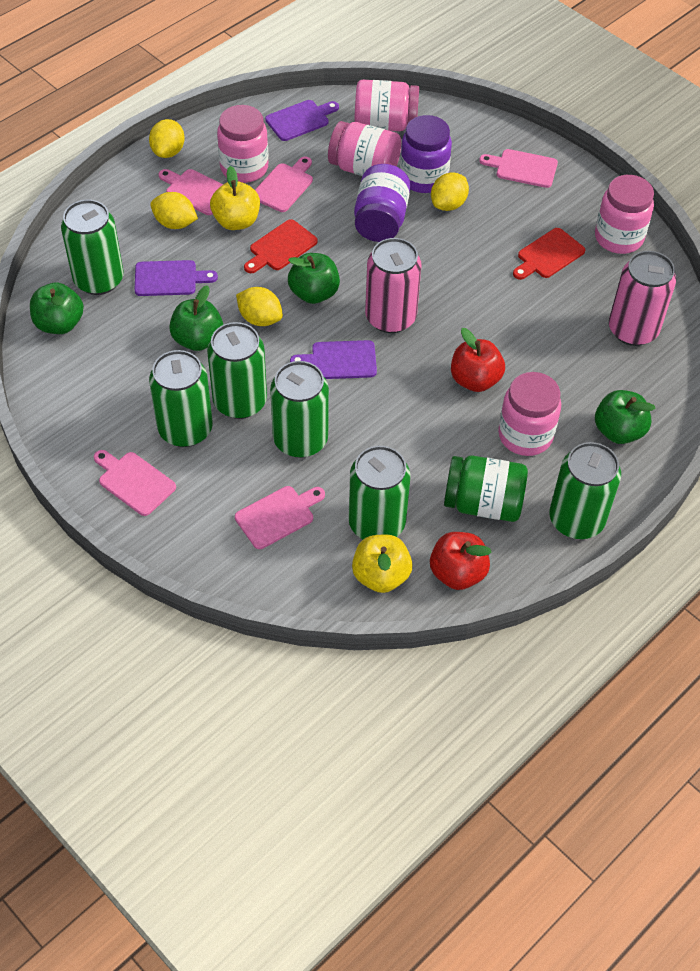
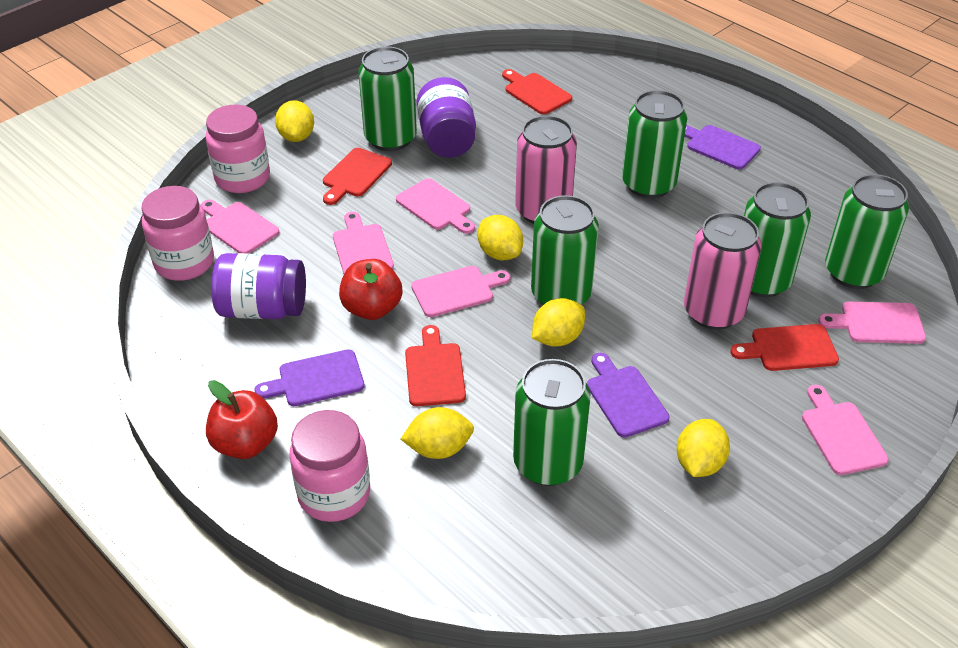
green apple: [30,282,84,334] [169,285,223,351] [288,253,340,304] [595,390,656,444] = 4 -> none = 0
green jar: [444,455,528,522] = 1 -> none = 0
pink cutting board: [94,450,176,516] [159,169,223,215] [235,486,325,549] [255,157,313,212] [479,149,558,188] = 5 -> [201,200,279,254] [333,212,394,274] [396,178,475,234] [411,266,510,317] [802,385,889,475] [818,302,926,344] = 6
pink jar: [217,105,268,183] [328,121,401,176] [355,80,419,131] [498,372,561,456] [595,175,654,254] = 5 -> [141,186,214,281] [206,105,270,193] [289,410,370,522] = 3
red cutting board: [244,219,318,273] [513,228,585,280] = 2 -> [323,148,392,205] [405,325,466,406] [502,69,572,115] [730,324,839,371] = 4
yellow apple: [210,166,260,230] [352,535,413,593] = 2 -> none = 0
yellow lemon: [149,119,185,158] [150,192,198,229] [236,287,283,326] [431,172,469,211] = 4 -> [275,100,314,142] [401,407,474,459] [478,215,523,261] [532,298,585,347] [677,419,730,477] = 5

